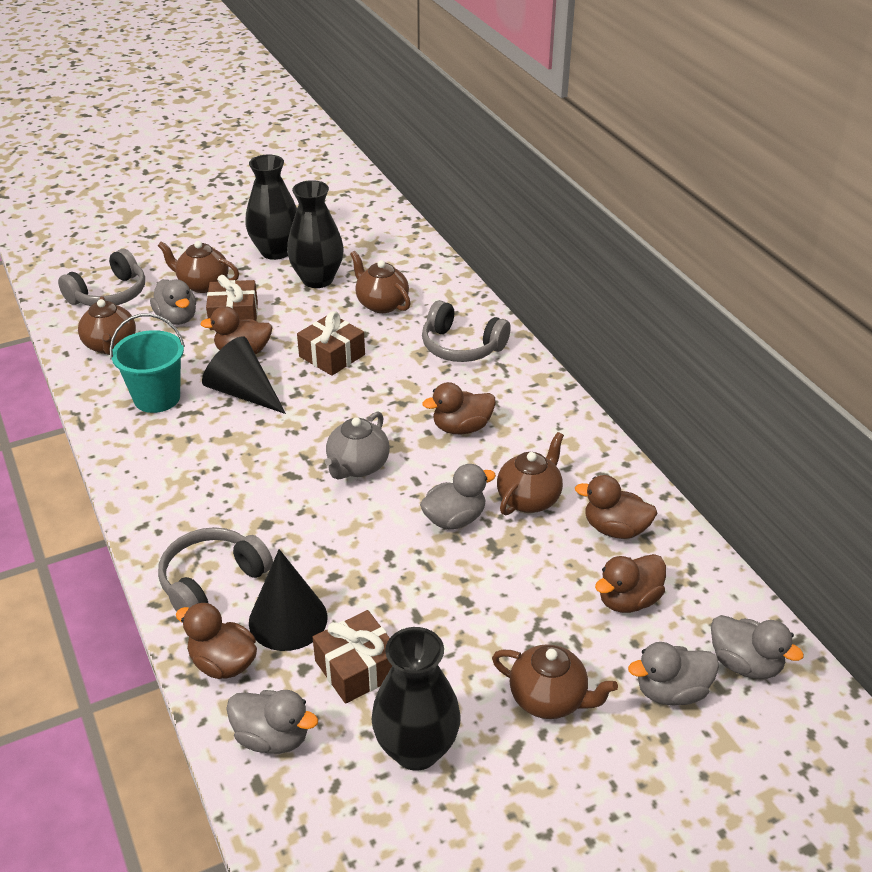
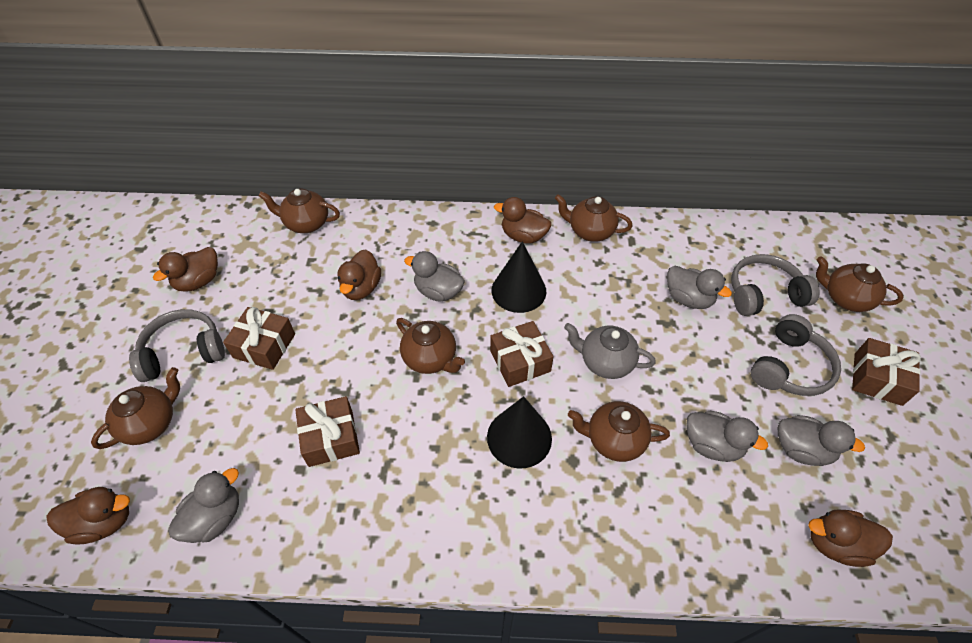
black vase: [245,154,297,260] [287,180,344,288] [371,627,461,771] = 3 -> none = 0
brown gift: [206,275,258,330] [297,311,365,376] [313,610,392,704] = 3 -> [223,307,295,370] [295,396,360,467] [490,321,554,387] [852,338,921,406] = 4
brown teapot: [78,296,136,355] [158,241,239,293] [350,251,411,313] [492,644,618,719] [497,432,564,515] = 5 -> [91,367,180,449] [258,189,340,233] [396,318,465,374] [555,194,632,242] [568,401,670,462] [816,256,904,312] = 6
turquoise bucket: [109,313,185,413] = 1 -> none = 0

